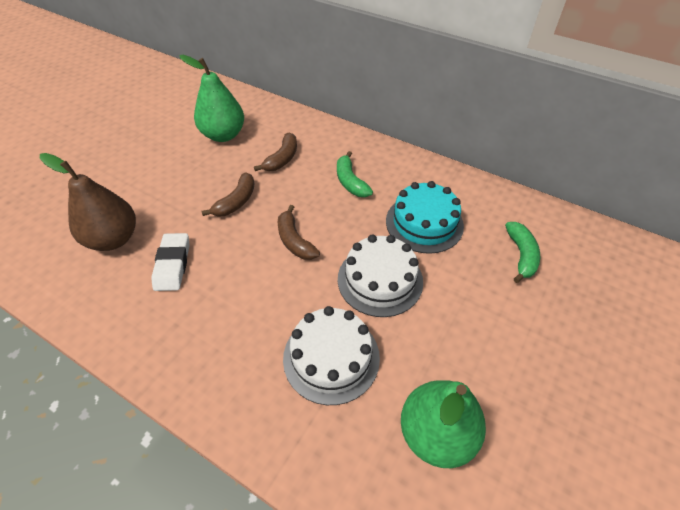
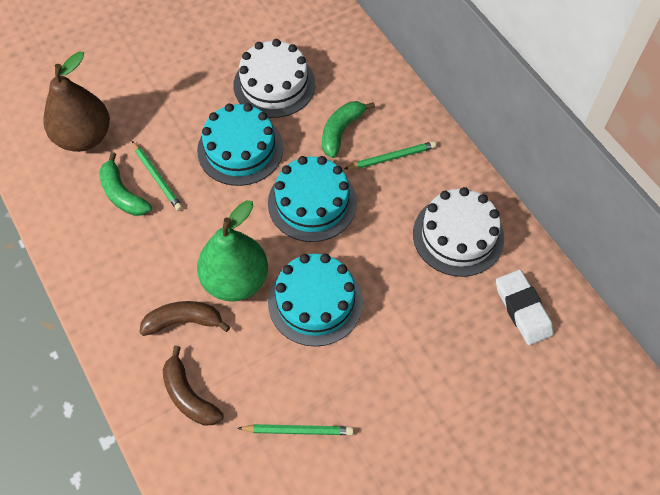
brown banana: [201,173,255,217] [254,132,297,171] [278,205,320,260] = 3 -> [140,301,230,336] [162,346,224,426] = 2
green pear: [179,55,244,142] [401,380,486,468] = 2 -> [197,200,268,302] = 1
green pencil: none = 0 -> [132,141,183,211] [237,424,353,435] [344,141,436,169] = 3
turquoise cake: [386,181,464,254] = 1 -> [197,103,283,186] [268,156,357,242] [268,254,363,347] = 3

